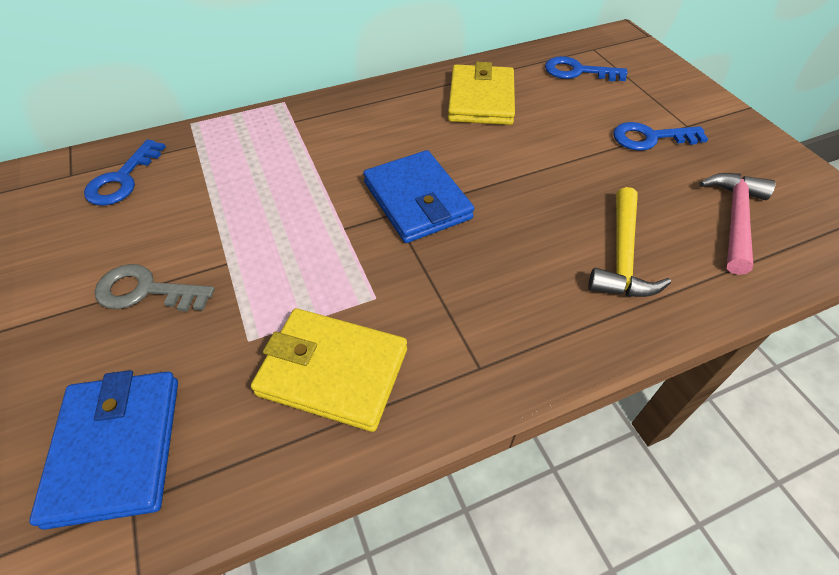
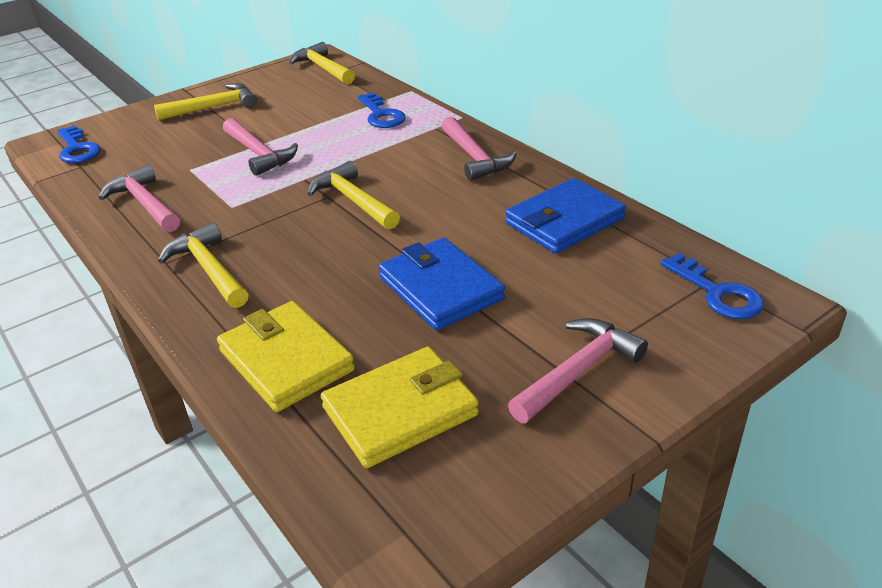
grey key: [95,264,215,312] = 1 -> none = 0
pink hammer: [700,173,776,275] = 1 -> [99,165,180,232] [223,118,298,176] [441,117,517,181] [508,318,648,423] = 4
yellow hammer: [588,187,671,297] = 1 -> [154,83,257,121] [158,222,249,308] [289,42,355,84] [307,161,400,229] = 4

